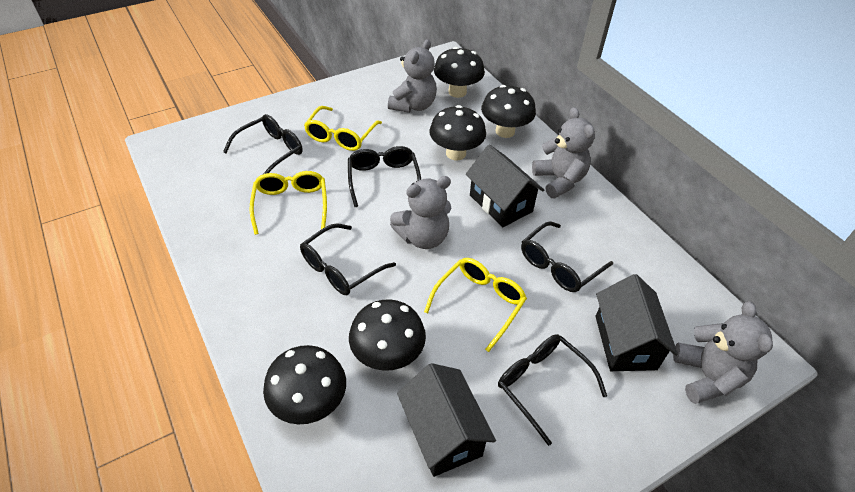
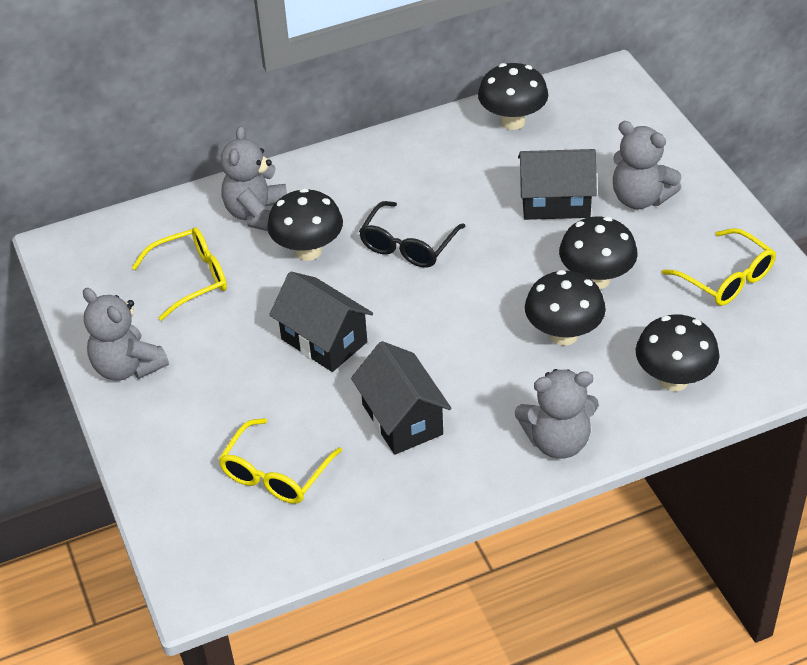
black glasses: [223,114,303,174] [300,223,396,295] [348,146,421,207] [498,334,607,446] [521,221,613,292] = 5 -> [359,201,465,268] = 1

